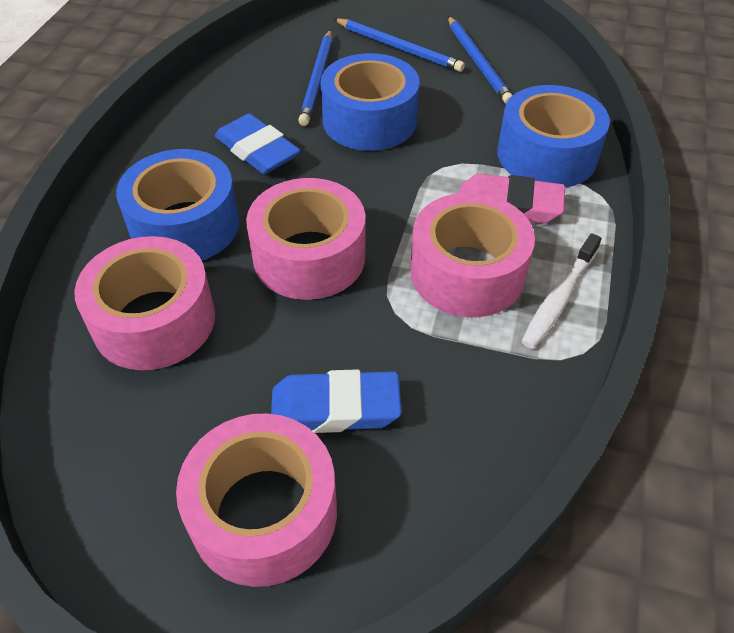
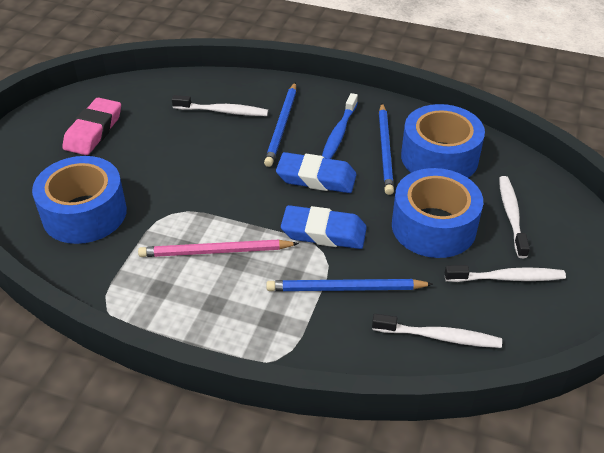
blue toothbrush: none = 0 -> [322,93,358,159] = 1
pink pencil: none = 0 -> [138,239,299,257] = 1
pink tape: [74,236,215,370] [176,413,337,587] [246,178,366,300] [410,193,535,317] = 4 -> none = 0
white toothbrush: [521,233,602,349] = 1 -> [172,95,268,116] [372,314,502,348] [445,265,566,282] [499,176,530,258] = 4

